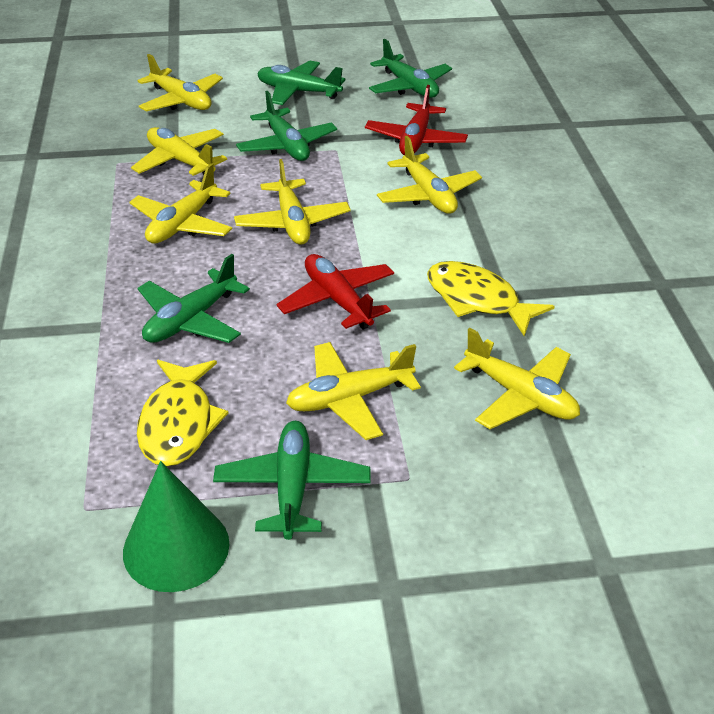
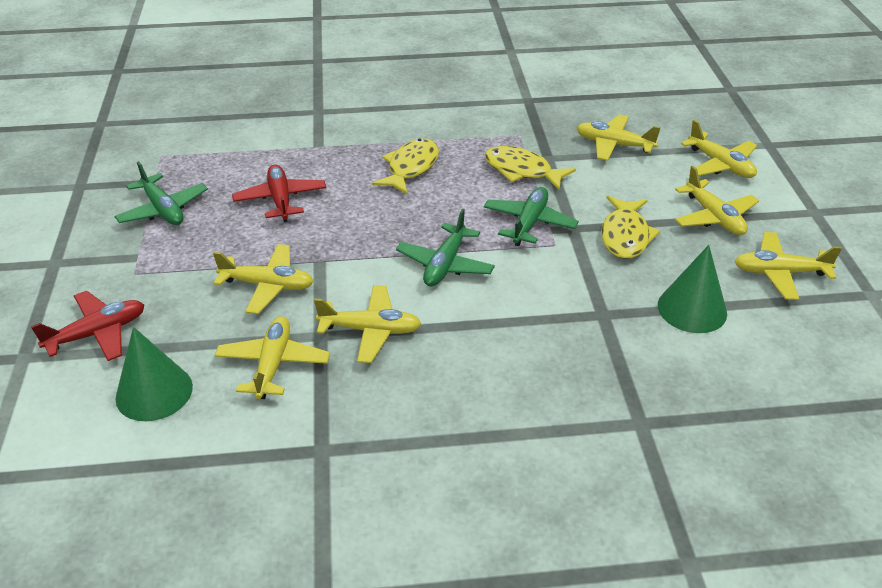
green cone: [123,461,229,592] = 1 -> [115,327,193,421] [658,245,727,333] = 2
green plane: [138,254,250,343] [213,421,371,540] [236,91,337,161] [257,60,345,105] [369,39,452,98] = 5 -> [114,161,208,225] [396,209,495,287] [484,187,579,246] = 3
yellow fish: [137,360,228,467] [427,261,555,336] = 2 -> [372,138,439,194] [484,146,576,190] [601,196,660,259] = 3

